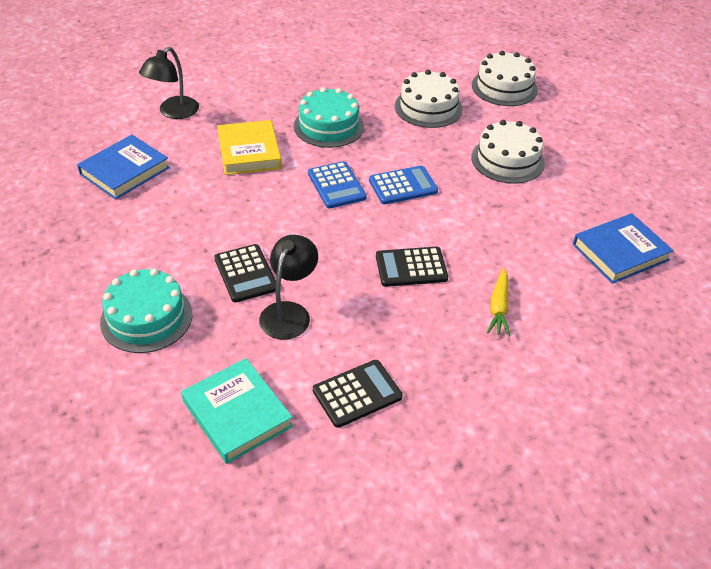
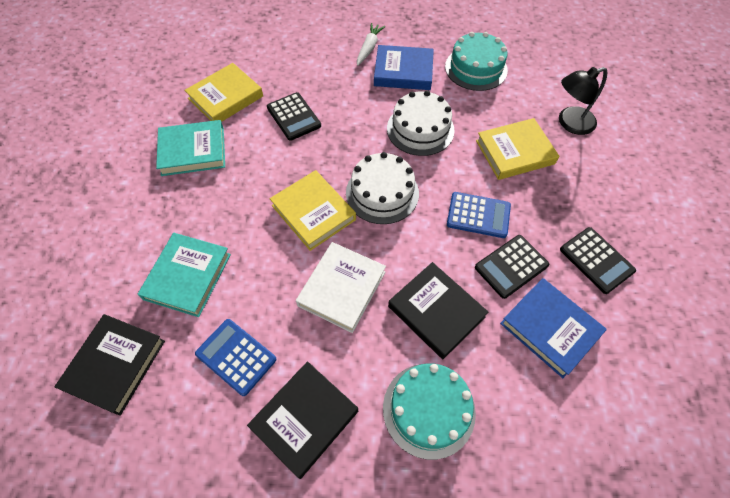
black book: none = 0 -> [55,314,165,416] [247,361,358,479] [388,262,488,359] = 3
black lamp: [139,47,199,119] [259,235,318,340] = 2 -> [559,67,607,135] = 1
turquoise book: [181,358,293,464] = 1 -> [138,233,231,317] [156,120,225,176] = 2
white book: none = 0 -> [296,242,386,333] = 1
white cake: [395,70,463,128] [472,51,538,106] [472,120,545,184] = 3 -> [346,152,419,224] [387,91,455,156] = 2
white carrot: none = 0 -> [357,23,385,66] = 1
yellow book: [217,120,282,175] = 1 -> [184,63,263,122] [270,170,356,251] [476,118,559,180] = 3
yellow carrot: [487,268,510,337] = 1 -> none = 0

